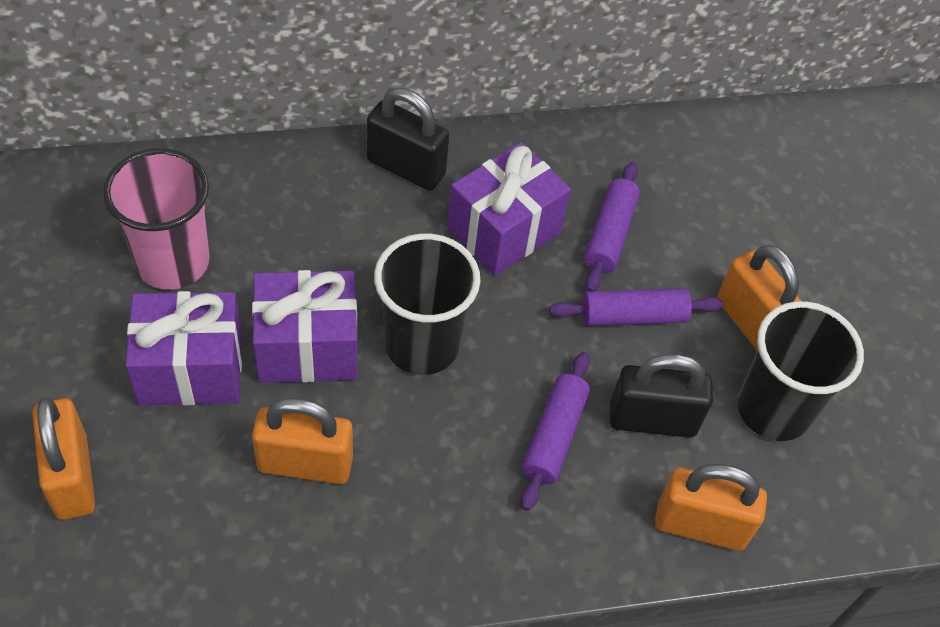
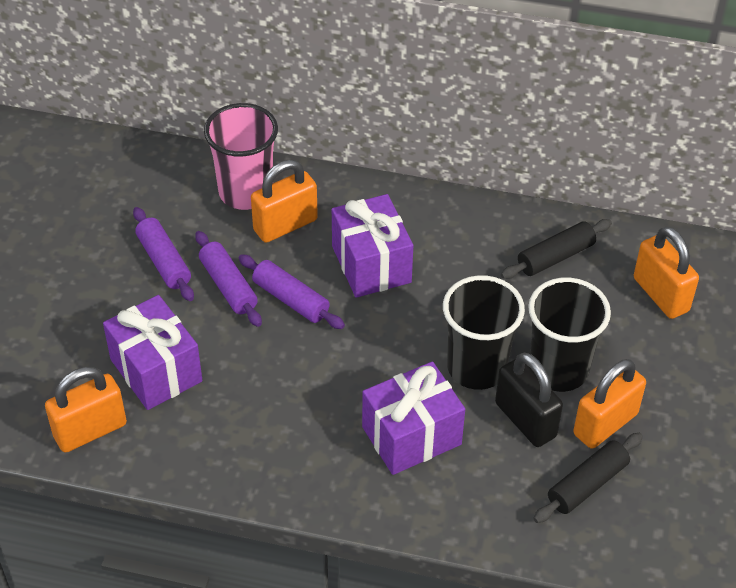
black padlock: [366,88,449,191] [610,354,713,438] = 2 -> [495,353,563,447] = 1
black rolling pin: none = 0 -> [501,219,612,279] [533,433,643,523] = 2

